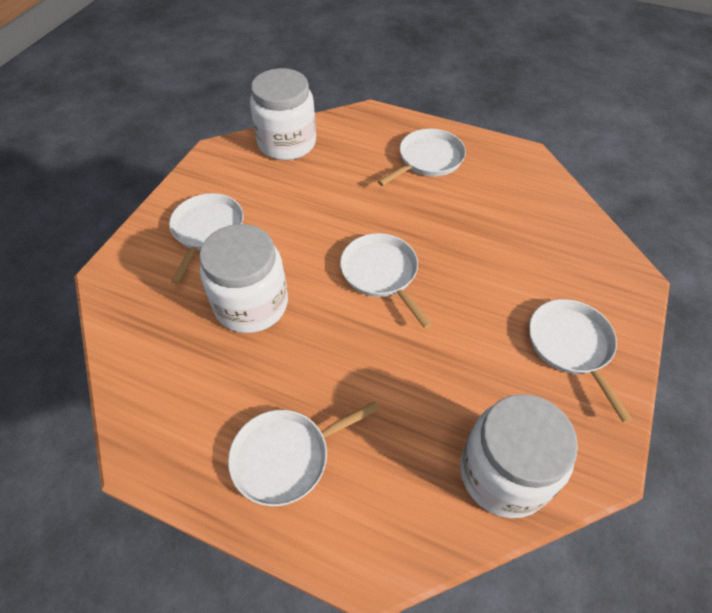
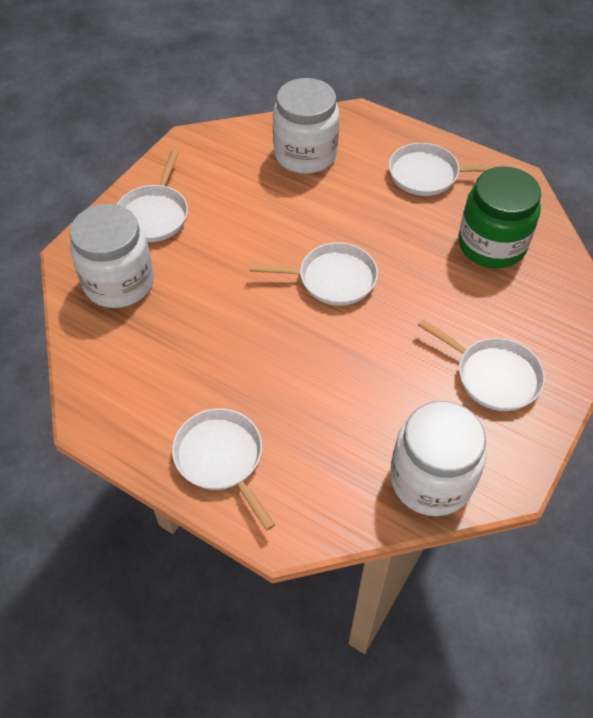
green jar: none = 0 -> [458,167,541,268] = 1

